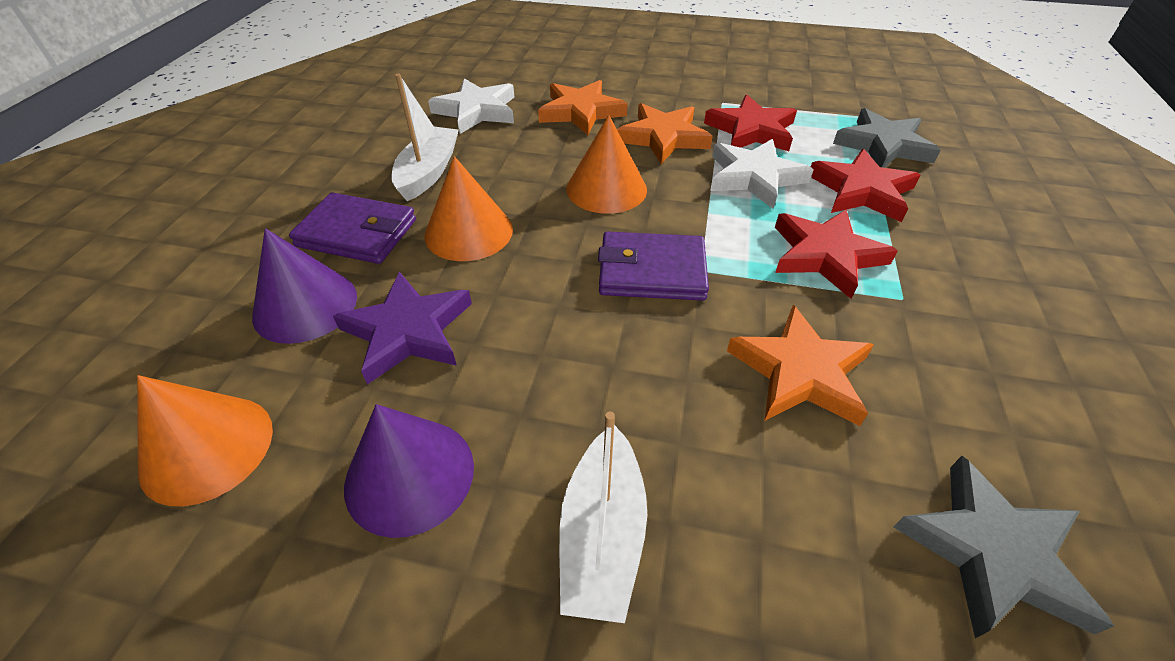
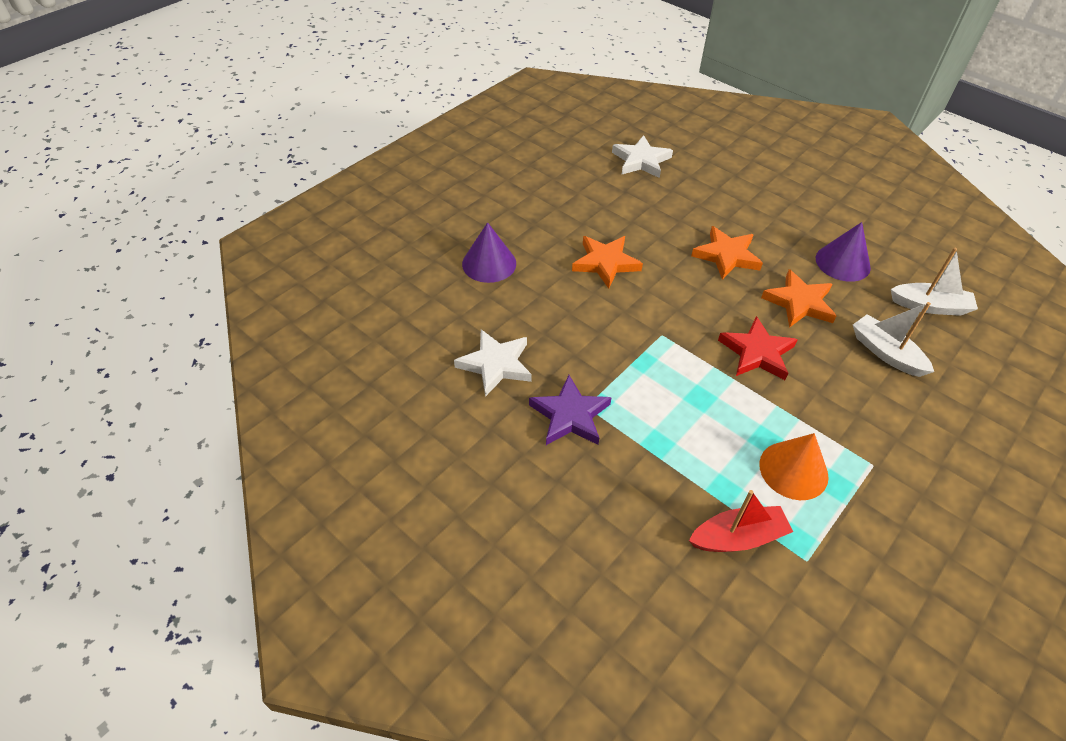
grey star: [833,108,941,168] [894,456,1114,638] = 2 -> none = 0
orange cone: [137,375,273,506] [424,156,513,261] [567,115,647,214] = 3 -> [759,433,829,500] = 1
purple wallet: [289,192,416,264] [598,232,709,301] = 2 -> none = 0
red boat: none = 0 -> [689,490,793,552] = 1
red star: [704,94,797,151] [775,210,898,299] [811,149,921,222] = 3 -> [718,316,798,380] = 1

